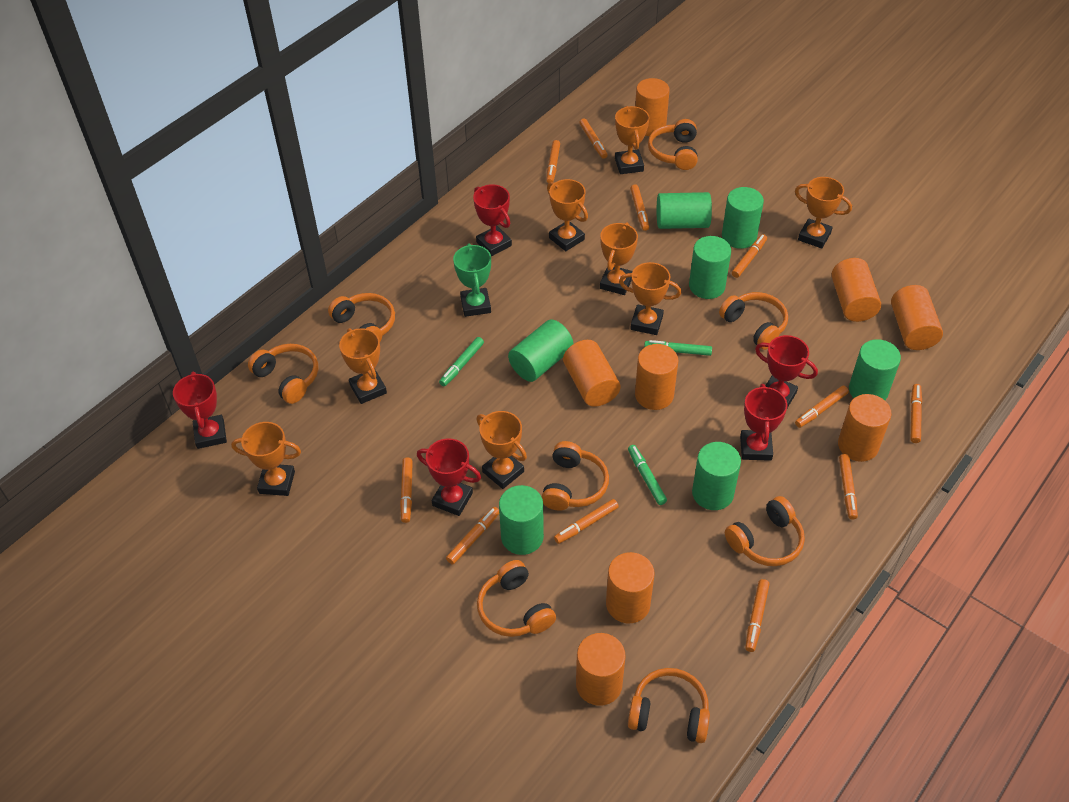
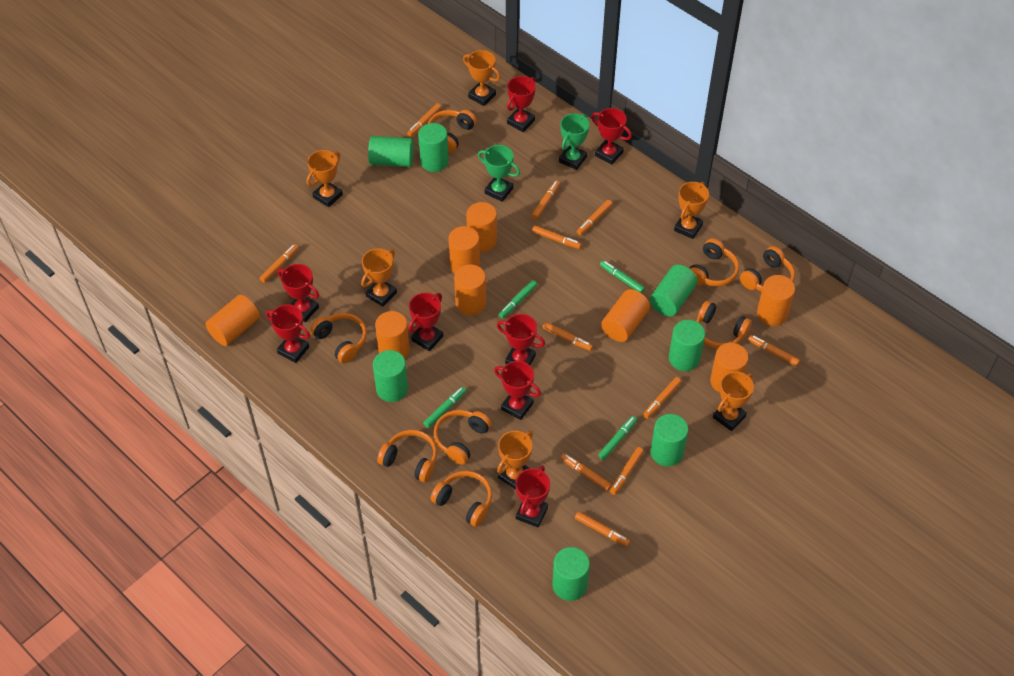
green marker: [439,337,484,386] [628,445,667,505] [644,340,712,356] = 3 -> [423,387,466,428] [498,280,537,318] [598,416,637,460] [600,260,645,293] = 4
green trophy: [453,244,491,317] = 1 -> [478,145,520,202] [559,113,589,170] = 2
orange trophy: [231,422,301,496] [339,328,387,404] [477,411,527,489] [547,179,588,251] [600,222,638,295] [615,106,649,174] [619,262,681,335] [795,177,852,249] = 8 -> [306,150,343,207] [361,248,397,307] [463,50,501,106] [497,431,533,490] [674,182,709,239] [713,372,754,431] = 6
red trophy: [173,372,227,449] [417,438,481,516] [473,184,512,257] [740,384,787,461] [755,335,818,408] = 5 -> [266,304,310,363] [278,264,319,322] [408,293,443,351] [494,361,541,420] [497,314,545,365] [507,76,536,132] [515,465,550,528] [591,108,632,165] = 8

